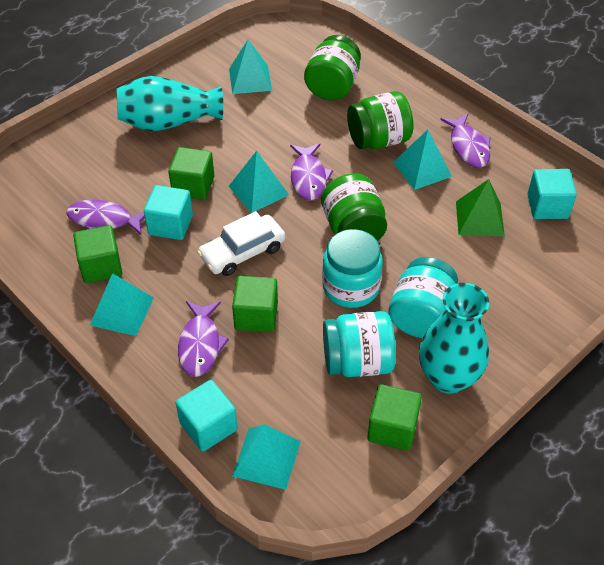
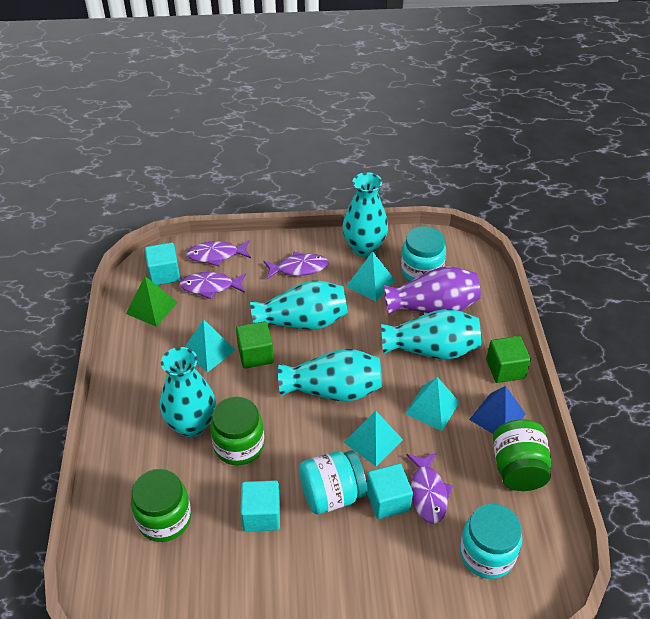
blue pyramid: none = 0 -> [469,386,526,434] = 1
green cube: [73,225,122,283] [168,147,214,200] [232,276,278,332] [367,384,422,451] = 4 -> [236,321,274,368] [486,336,531,383] = 2
purple vase: none = 0 -> [384,266,481,315] = 1
turquoise pyramid: [90,273,154,336] [229,40,272,94] [229,151,289,213] [232,424,301,490] [393,130,452,190] = 5 -> [185,319,235,373] [344,410,403,466] [346,251,396,302] [405,377,460,431] = 4
turquoise vase: [117,76,223,131] [419,283,489,394] = 2 -> [160,347,216,438] [250,280,348,330] [278,349,382,402] [342,172,388,257] [381,309,481,360] = 5
white car: [197,211,285,276] = 1 -> none = 0

